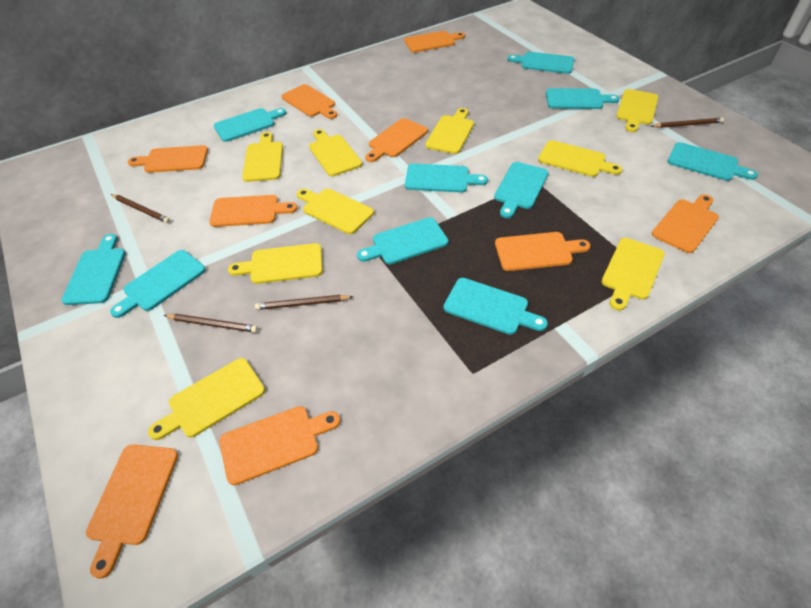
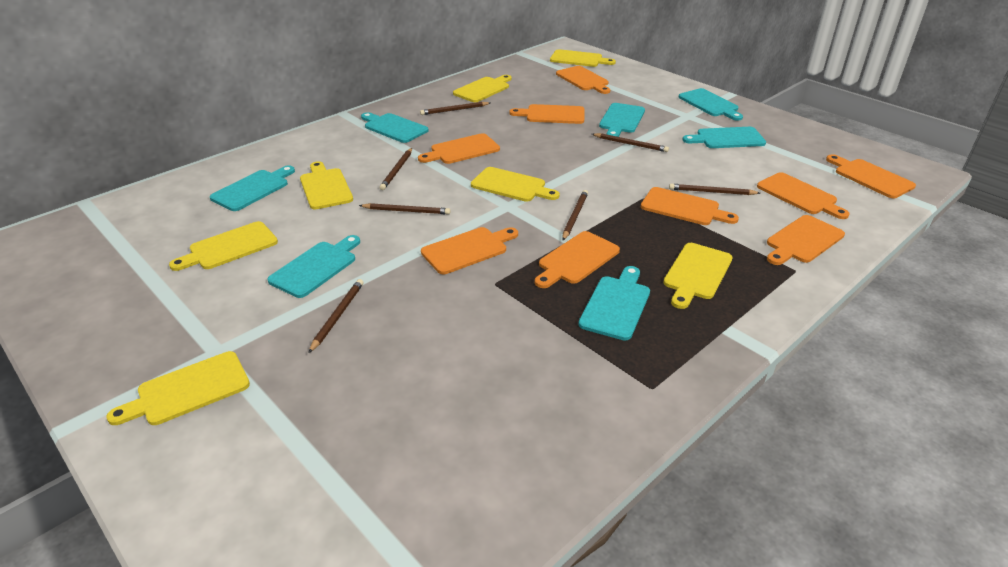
brown pencil: [111,194,170,223] [164,314,258,333] [255,295,353,310] [651,118,724,128] = 4 -> [309,279,364,353] [359,203,451,215] [380,148,412,190] [420,102,490,115] [562,190,588,240] [592,133,669,152] [669,184,760,195] = 7
turquoise cutting board: [62,234,125,305] [110,250,206,318] [214,108,286,142] [357,217,448,264] [405,163,488,193] [444,278,548,335] [494,162,549,218] [508,52,574,74] [546,88,619,109] [667,142,758,181] = 10 -> [210,165,295,211] [268,235,360,298] [361,112,429,143] [578,266,650,340] [599,103,645,137] [679,88,743,121] [682,127,766,148] = 7
yellow cutting board: [148,358,265,440] [228,243,323,284] [242,132,283,182] [297,189,374,234] [309,129,362,176] [425,108,474,154] [538,140,622,177] [601,238,665,311] [616,89,658,132] = 9 -> [106,351,250,425] [169,221,278,271] [300,161,353,209] [453,75,512,102] [471,167,560,202] [550,49,616,67] [663,243,733,309] = 7

